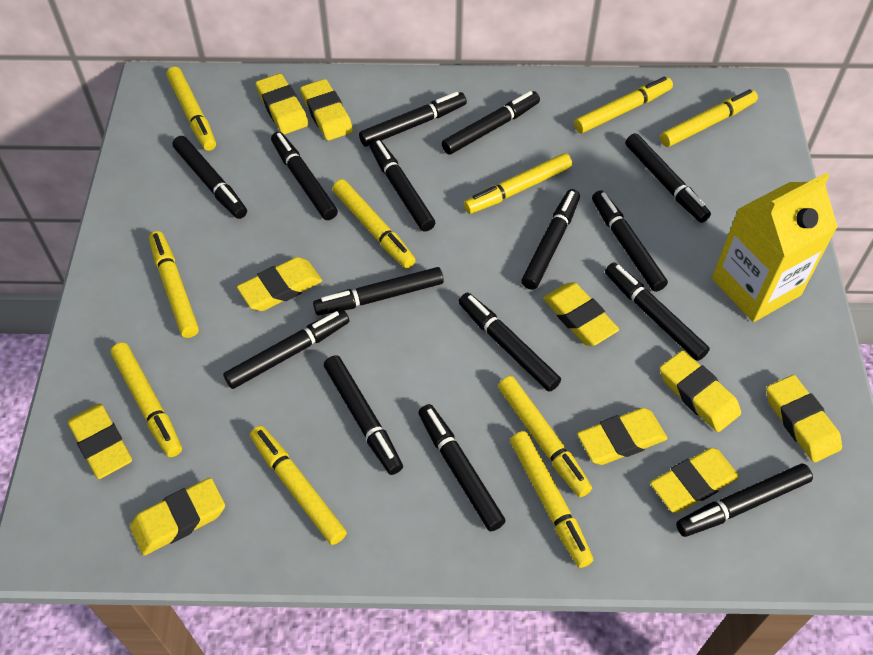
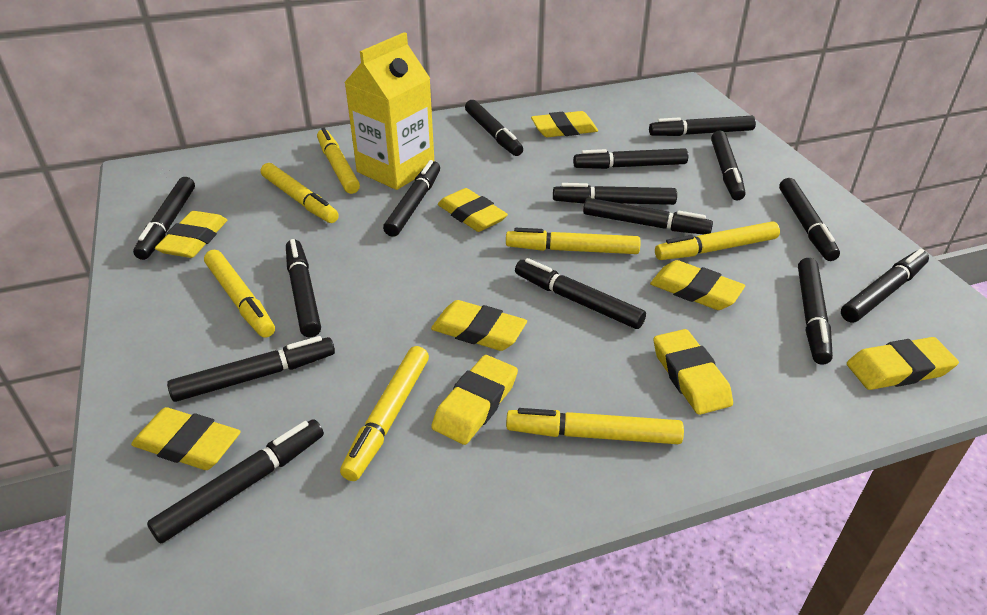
yellow eraser: [68,404,132,479] [130,478,225,556] [237,257,322,311] [256,74,309,134] [300,79,353,141] [543,282,619,346] [577,408,668,465] [650,448,739,513] [660,350,741,432] [766,375,842,462] = 10 -> [131,407,241,470] [155,211,227,258] [431,300,527,351] [431,355,518,445] [438,188,508,232] [531,111,598,137] [650,260,745,310] [654,329,733,415] [847,337,959,390] = 9
yellow marker: [110,342,182,457] [149,231,199,338] [166,67,216,151] [250,426,347,545] [332,179,416,269] [463,153,572,214] [498,376,592,497] [510,431,593,568] [574,76,673,133] [660,89,758,147] = 10 -> [204,250,275,338] [261,163,339,223] [317,128,360,194] [340,346,429,481] [506,228,641,254] [506,408,684,444] [655,222,780,260] = 7

